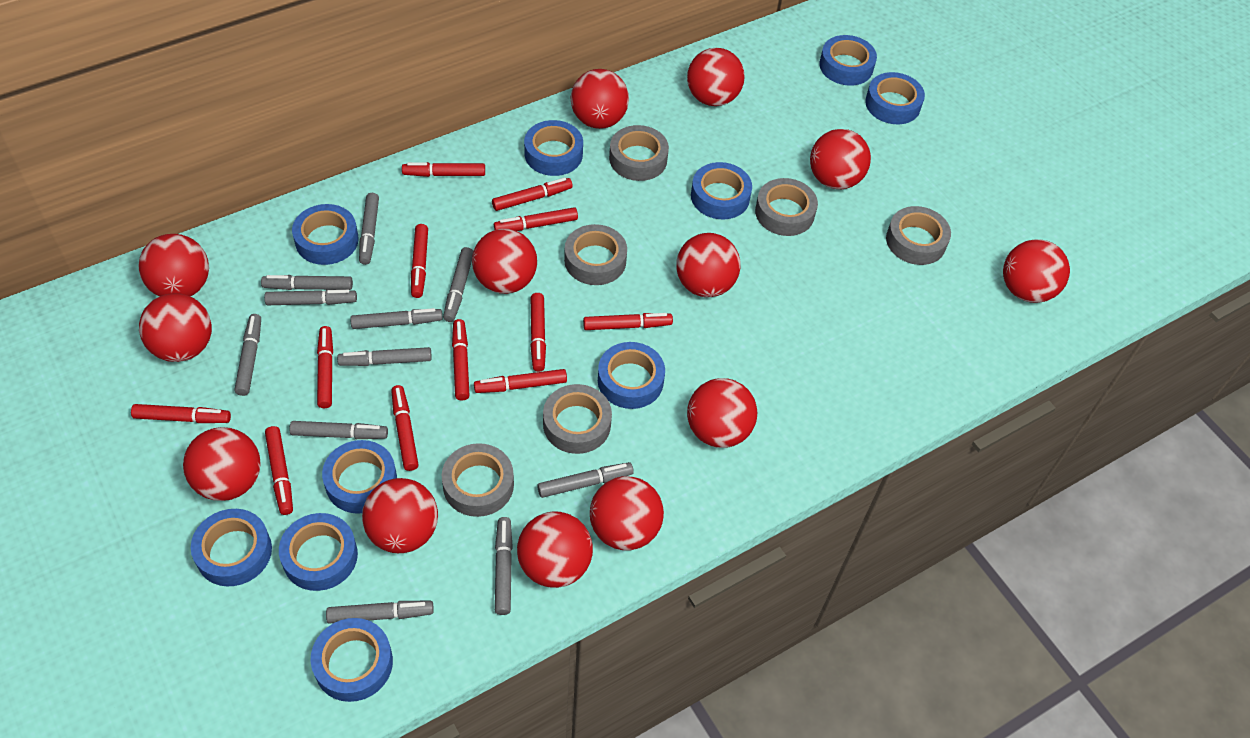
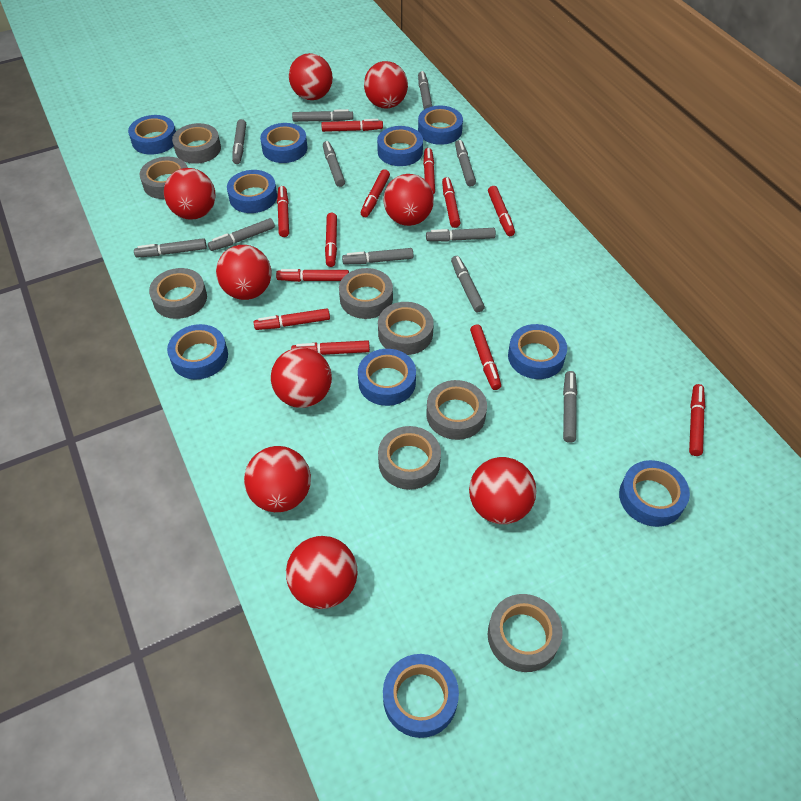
grey tape: [442,443,514,517] [543,384,612,454] [564,224,627,285] [609,125,669,181] [755,178,818,236] [886,206,951,265] = 6 -> [139,157,188,199] [149,268,207,319] [172,123,221,164] [339,268,393,319] [378,302,434,355] [378,426,441,490] [426,380,487,440] [488,594,563,672] = 8
red ball: [138,234,209,297] [139,293,212,362] [183,427,261,501] [362,478,438,553] [472,229,537,294] [517,511,593,588] [571,69,629,129] [590,476,664,550] [676,233,741,297] [687,48,745,106] [687,378,757,448] [810,129,871,189] [1003,239,1070,303] = 13 -> [164,168,215,220] [216,245,272,300] [244,446,311,512] [271,347,332,408] [286,536,358,609] [289,53,333,100] [364,61,408,109] [383,174,434,226] [469,457,536,524] = 9

